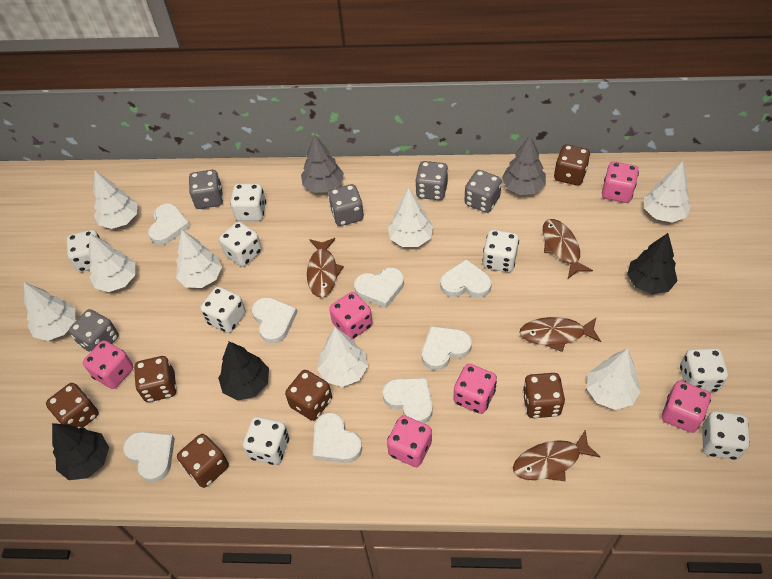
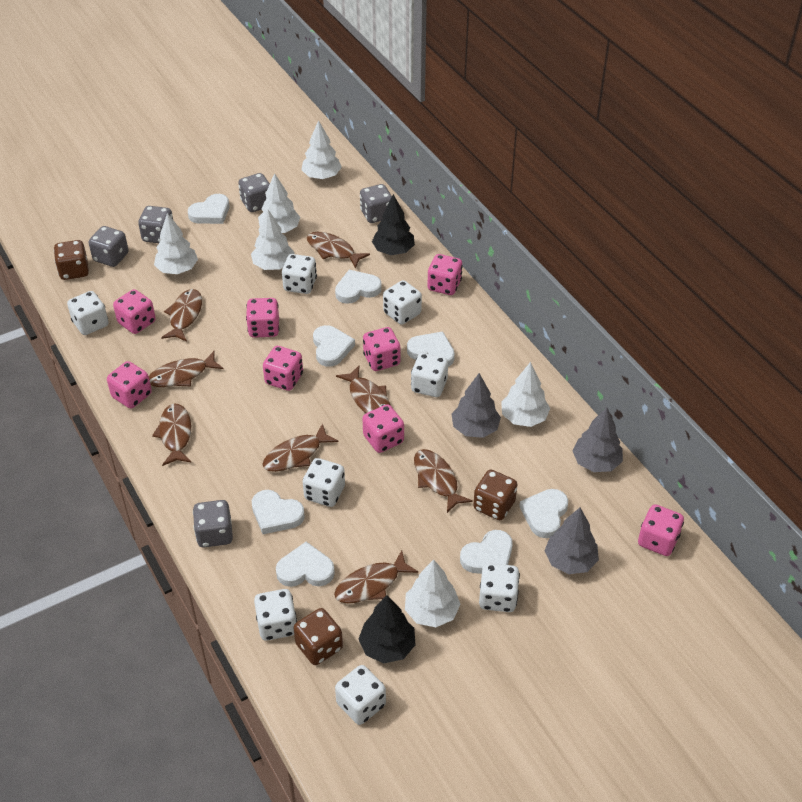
black tree: [52,423,109,480] [218,342,269,401] [627,233,677,294] = 3 -> [359,595,416,663] [372,194,415,255] = 2
brown dice: [46,383,99,428] [134,356,177,402] [177,434,229,488] [285,370,332,421] [523,373,565,418] [554,144,590,186] = 6 -> [54,240,89,280] [294,608,343,665] [473,470,517,520] = 3
brown fish: [307,238,344,298] [513,429,600,481] [519,317,602,352] [543,219,593,279] = 4 -> [149,351,224,387] [152,403,192,466] [161,289,202,342] [262,423,339,472] [307,232,370,269] [334,550,418,603] [336,366,391,413] [414,449,473,513] = 8
grey tree: [301,134,344,193] [502,135,546,195] = 2 -> [452,373,501,438] [544,508,599,574] [572,407,623,472] = 3
pink dice: [83,341,133,389] [329,292,373,340] [387,415,432,467] [453,364,497,414] [602,161,639,203] [662,381,711,433] = 6 -> [107,361,152,409] [113,289,156,334] [246,298,279,338] [263,346,303,391] [362,404,404,453] [363,327,401,371] [428,254,463,295] [638,504,684,556] = 8
white tree: [24,282,75,341] [88,233,135,292] [93,171,137,229] [176,230,222,288] [317,327,368,387] [388,188,433,247] [586,349,641,410] [644,161,691,223] = 8 -> [154,213,198,274] [251,209,295,270] [258,173,300,233] [301,120,342,179] [405,559,461,627] [501,362,550,427] = 6

